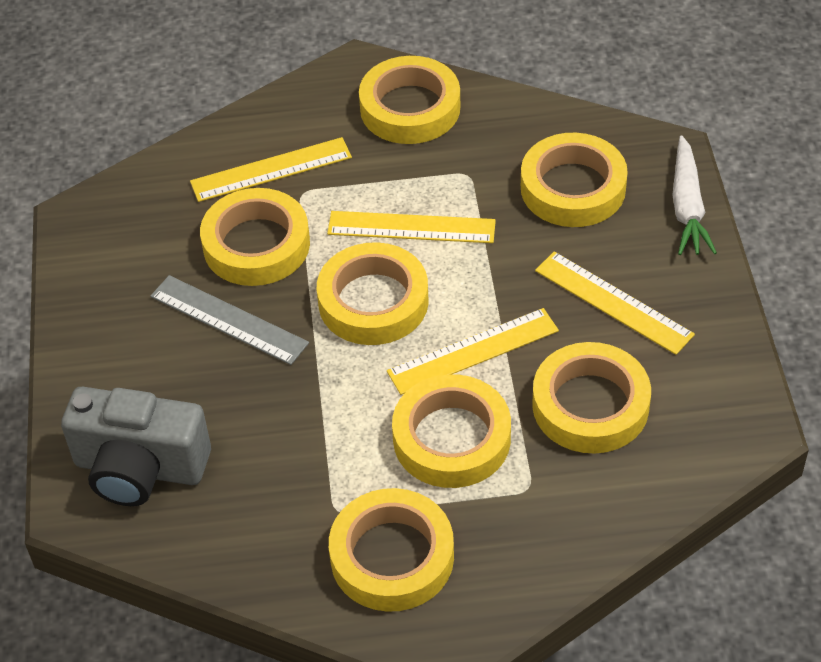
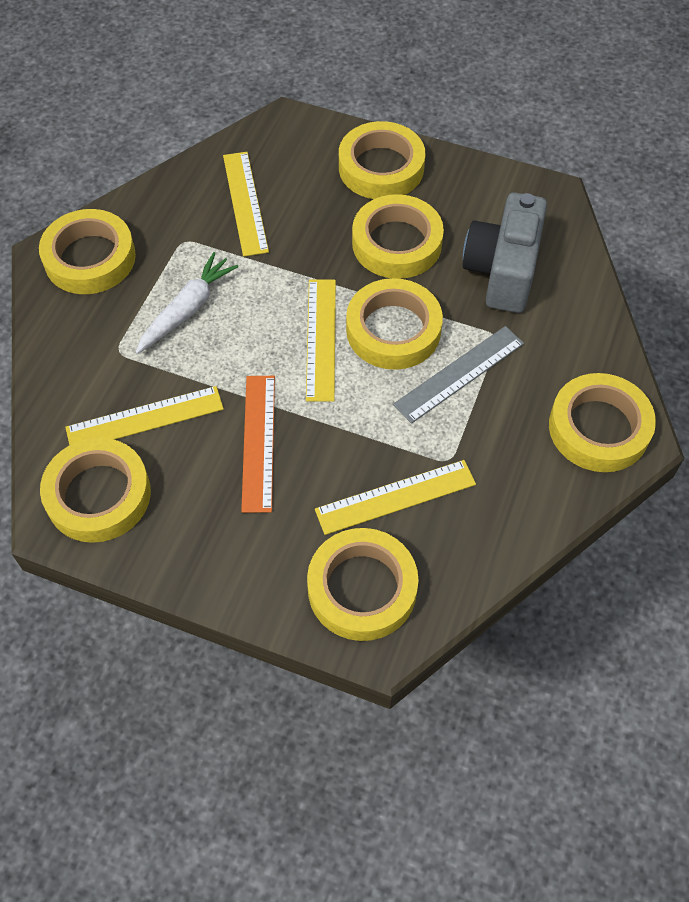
orange ruler: none = 0 -> [241,376,275,513] = 1

